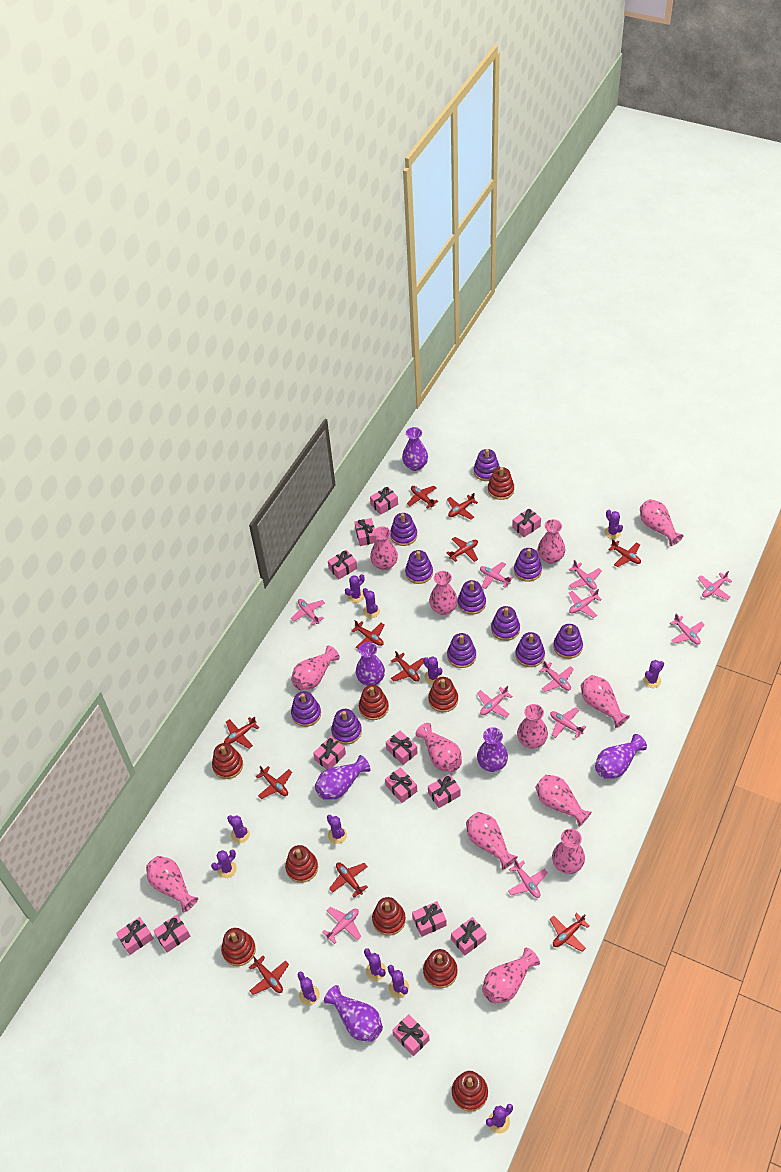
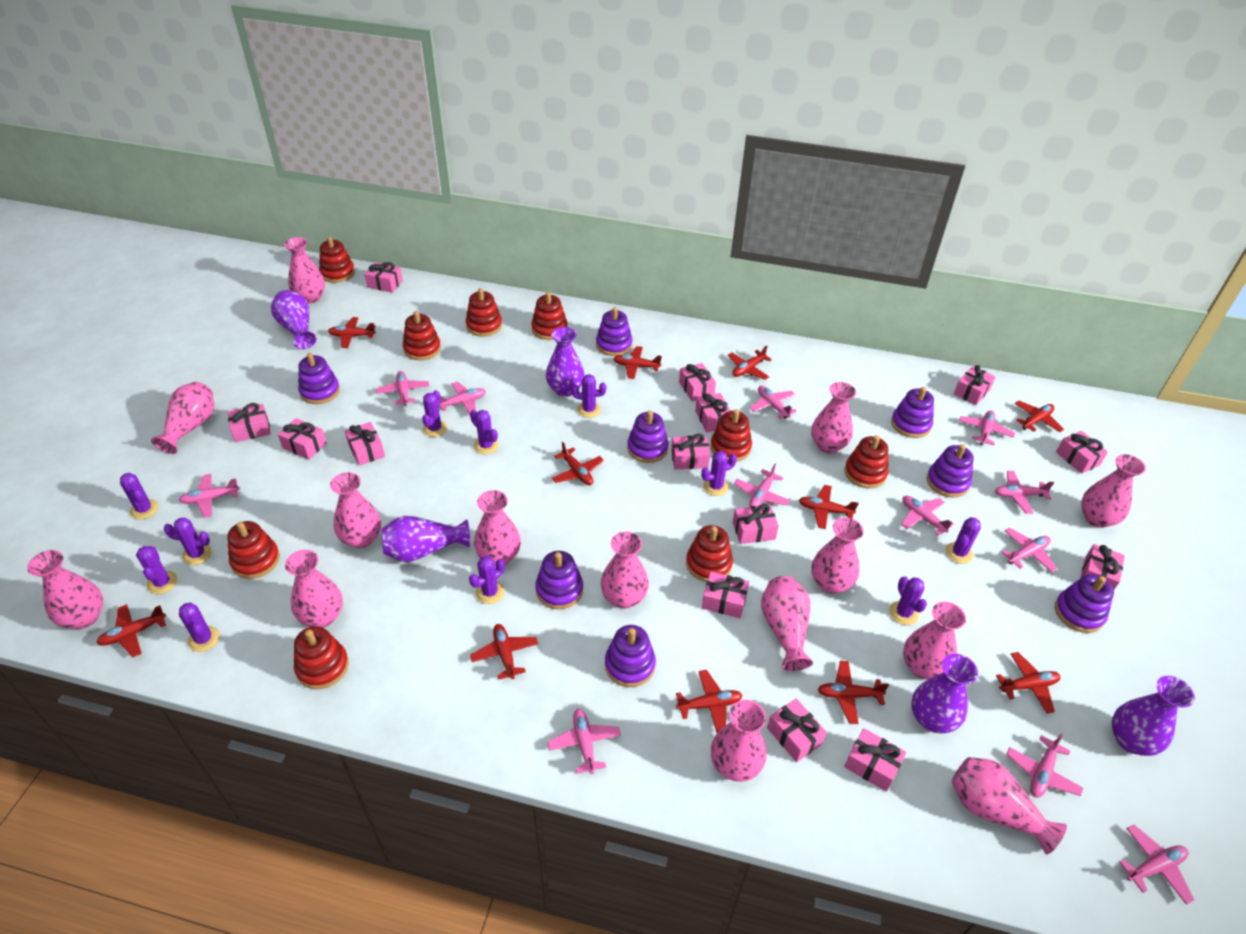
pink gift: [116,917,154,955] [153,915,190,952] [313,736,346,769] [328,550,357,579] [355,518,377,546] [370,486,398,515] [385,767,417,803] [386,730,418,765] [392,1014,430,1056] [412,901,447,937] [428,774,461,808] [451,917,486,956] [512,508,541,537] = 13 -> [228,403,271,442] [278,418,327,460] [345,422,385,466] [364,262,403,293] [671,434,710,469] [679,363,716,401] [695,393,730,432] [702,572,749,618] [733,504,779,544] [767,699,827,762] [844,728,906,792] [954,365,996,405] [1056,431,1108,474] [1081,544,1125,590] = 14
pink plane: [291,599,325,626] [322,907,361,944] [477,686,512,717] [480,562,513,589] [508,859,548,898] [539,661,574,692] [550,707,586,738] [569,560,602,590] [569,589,602,618] [670,614,704,645] [698,571,732,600] = 11 -> [179,474,240,518] [376,371,429,406] [439,381,486,415] [548,709,621,774] [734,464,790,506] [750,386,797,419] [901,496,954,536] [959,410,1015,445] [995,471,1054,514] [1001,528,1057,572] [1006,733,1083,798] [1120,825,1194,905] = 12
pink vase: [146,856,198,912] [291,646,340,690] [370,526,398,571] [416,723,462,772] [429,571,458,615] [466,812,517,870] [482,948,540,1004] [517,704,548,749] [535,775,592,827] [538,519,565,564] [552,829,585,874] [581,675,630,728] [640,499,683,546] = 13 -> [27,550,103,629] [151,382,214,454] [284,237,325,303] [285,550,343,628] [330,472,381,548] [474,490,521,566] [601,531,649,609] [711,700,767,782] [761,576,813,671] [811,382,856,454] [811,517,864,594] [903,602,966,679] [952,757,1067,854] [1081,454,1146,528] = 14
purple cactus: [211,850,237,878] [227,815,250,843] [297,972,320,1005] [327,815,347,844] [345,574,365,603] [363,588,380,618] [364,948,386,981] [388,965,409,998] [423,657,442,684] [486,1104,513,1134] [604,510,623,539] [643,660,664,688] = 12 -> [120,473,159,520] [136,546,177,594] [164,517,212,565] [179,603,220,652] [422,390,447,437] [469,556,505,604] [470,410,499,454] [571,374,606,418] [701,451,737,496] [889,576,927,625] [946,517,981,564] = 11
purple stacking toy: [291,691,321,727] [331,709,362,745] [390,513,417,546] [405,550,433,584] [447,633,476,668] [458,580,486,615] [474,449,500,481] [491,606,520,641] [514,548,542,582] [515,632,545,667] [553,624,583,659] = 11 -> [298,353,340,404] [535,551,583,609] [596,307,632,356] [605,625,656,687] [627,410,669,463] [891,387,934,438] [927,444,974,498] [1055,574,1114,633] = 8
purple vase: [315,755,371,800] [324,985,383,1042] [356,642,385,686] [402,427,428,471] [477,727,508,772] [595,734,647,779] = 6 -> [271,290,317,349] [382,516,470,562] [546,327,584,397] [911,654,978,734] [1112,676,1195,756] = 5

